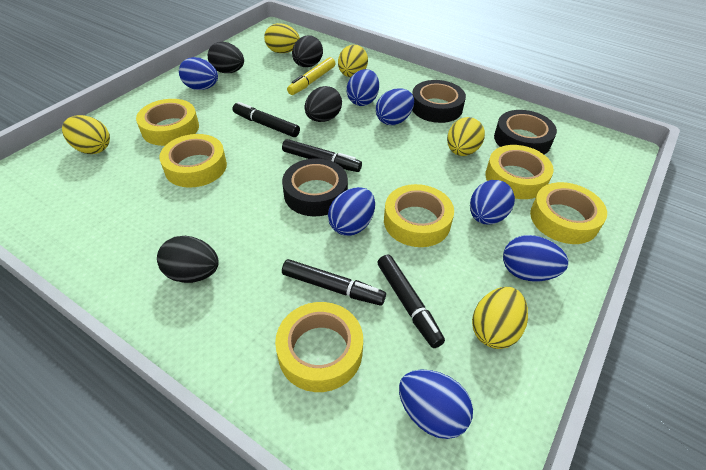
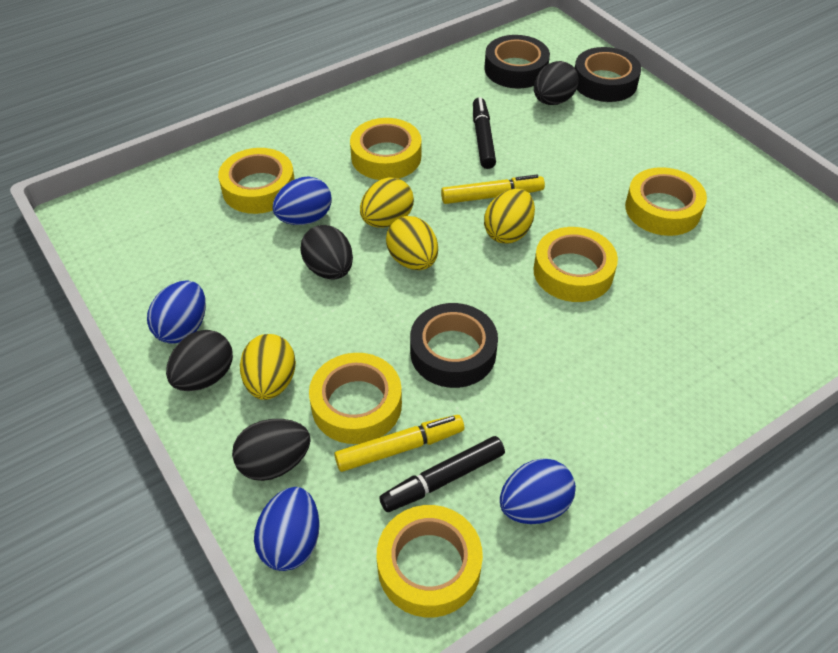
black marker: [232,102,300,137] [282,139,362,172] [282,259,386,306] [377,255,445,348] = 4 -> [379,436,505,512] [473,97,496,169] = 2
blue egg: [179,57,218,90] [328,187,375,236] [346,69,379,106] [376,88,414,125] [399,370,473,439] [470,180,515,224] [503,235,568,281] = 7 -> [147,281,206,344] [254,487,320,571] [273,176,332,225] [500,458,576,524] = 4
yellow egg: [62,115,110,154] [264,23,300,53] [338,45,368,77] [447,117,485,156] [472,287,528,349] = 5 -> [240,334,296,400] [360,177,414,228] [386,216,438,270] [484,189,535,244] = 4
yellow marker: [287,57,336,95] = 1 -> [334,415,464,472] [441,175,545,204] = 2

